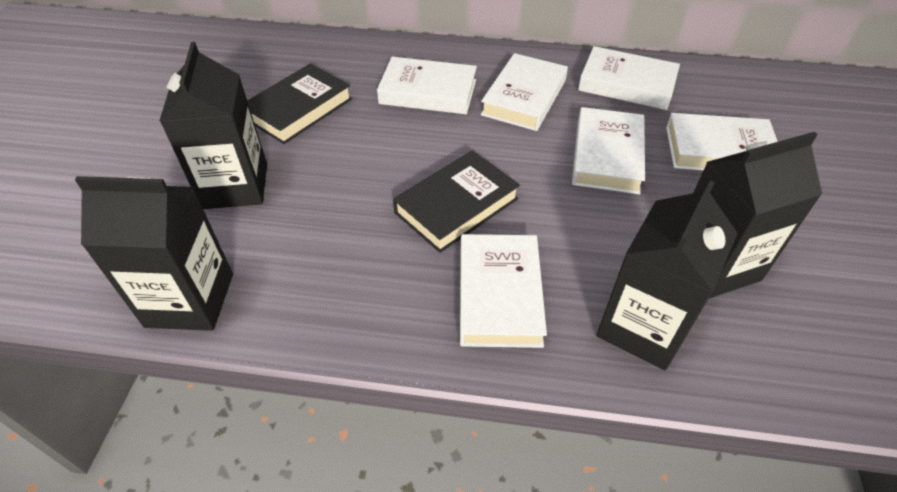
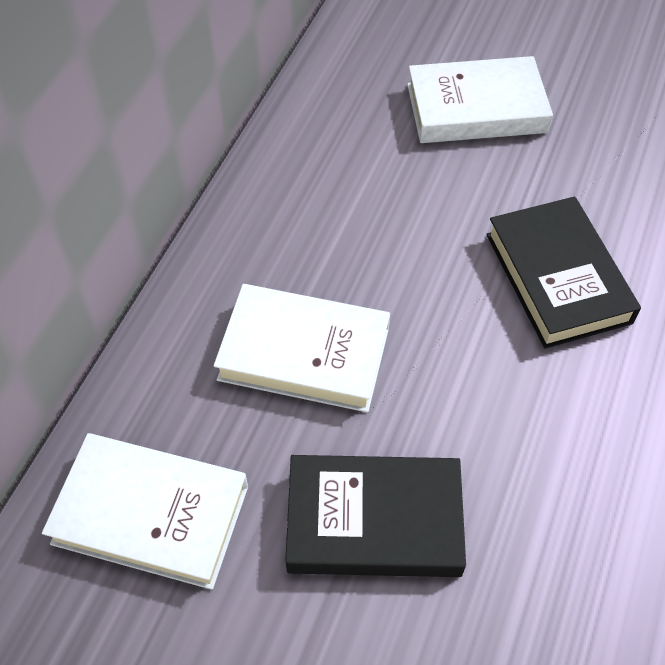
black carton: [75,176,233,331] [160,42,267,209] [596,181,738,370] [694,132,822,299] = 4 -> none = 0
white book: [377,57,477,114] [460,234,547,348] [481,53,568,131] [572,107,645,194] [578,46,680,110] [666,113,778,171] = 6 -> [42,433,248,590] [214,284,390,412] [407,56,553,143] = 3

